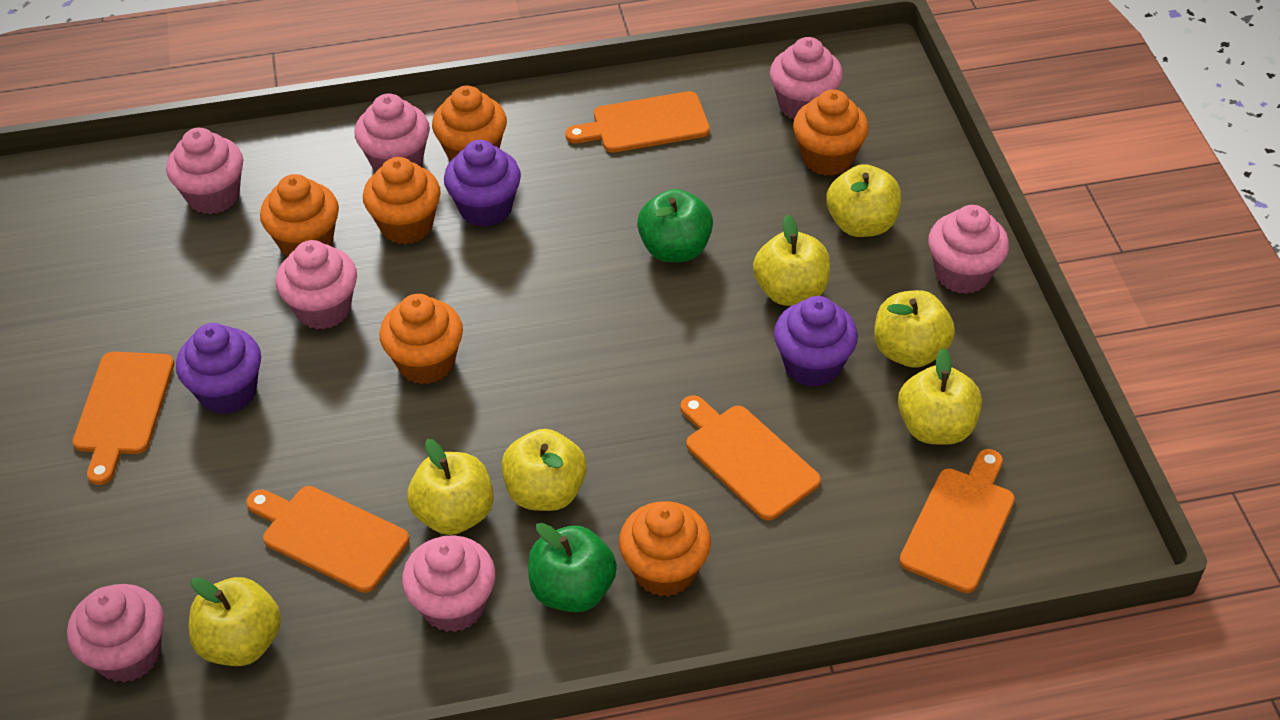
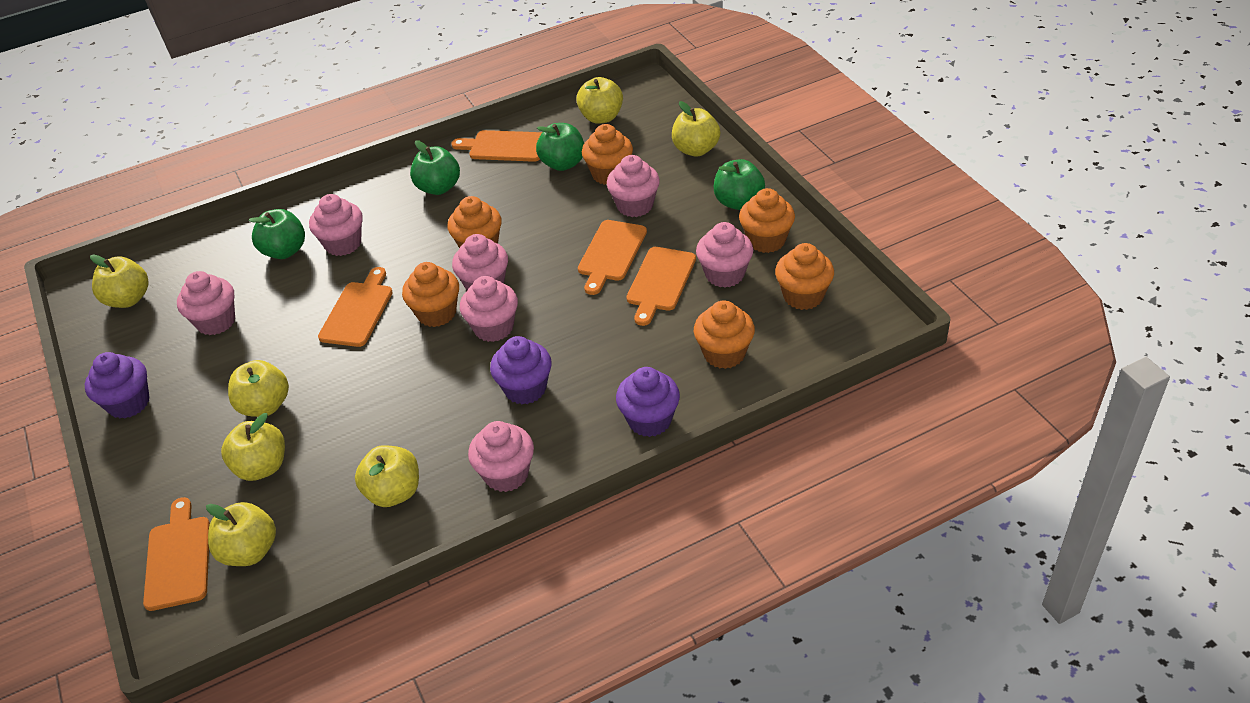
green apple: [528,523,617,612] [637,189,713,262] = 2 -> [249,209,305,259] [410,140,460,195] [536,123,584,171] [714,159,765,210] = 4

